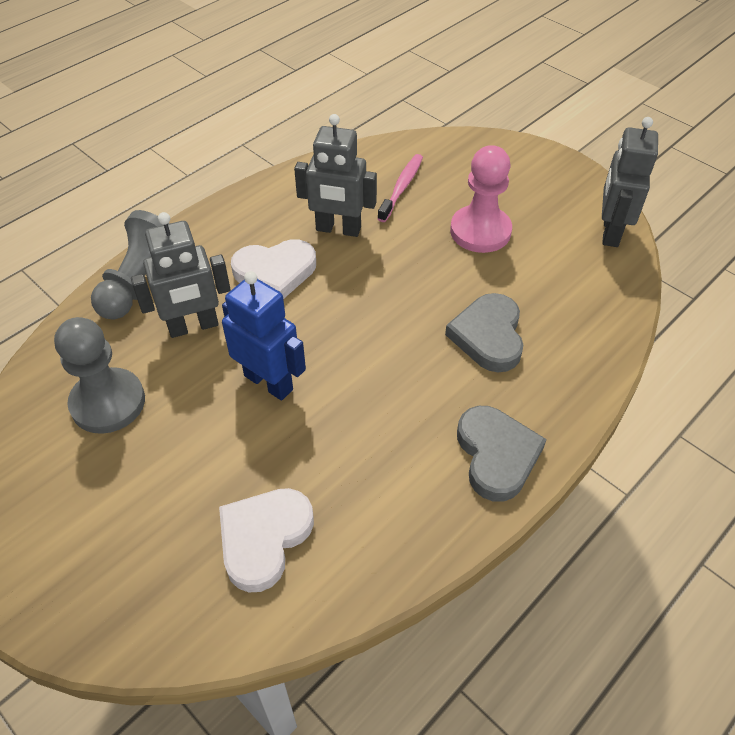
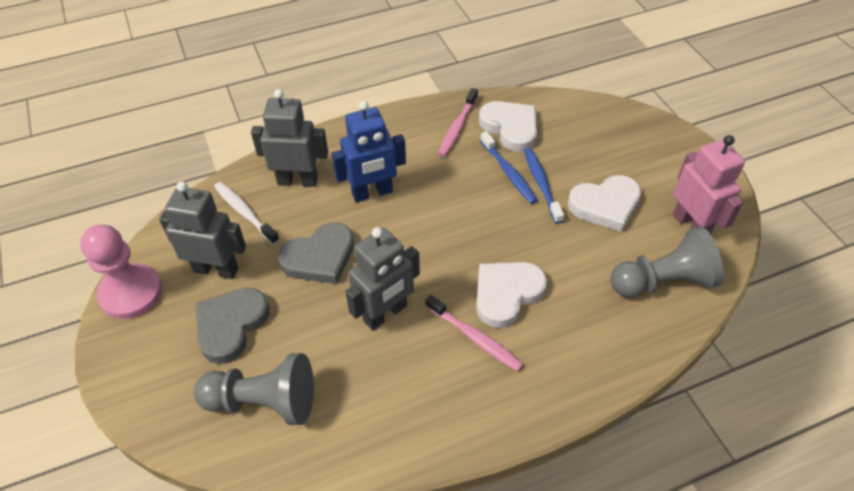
blue toothbrush: none = 0 -> [480,131,538,204] [524,148,564,224] = 2
pink robot: none = 0 -> [673,135,745,234] = 1
pink toothbrush: [377,154,423,222] = 1 -> [425,295,523,371] [438,88,478,156] = 2
white heart: [219,488,314,592] [231,239,316,299] = 2 -> [476,262,547,328] [479,101,537,152] [568,175,641,232] = 3
white toothbrush: none = 0 -> [214,182,280,245] = 1

